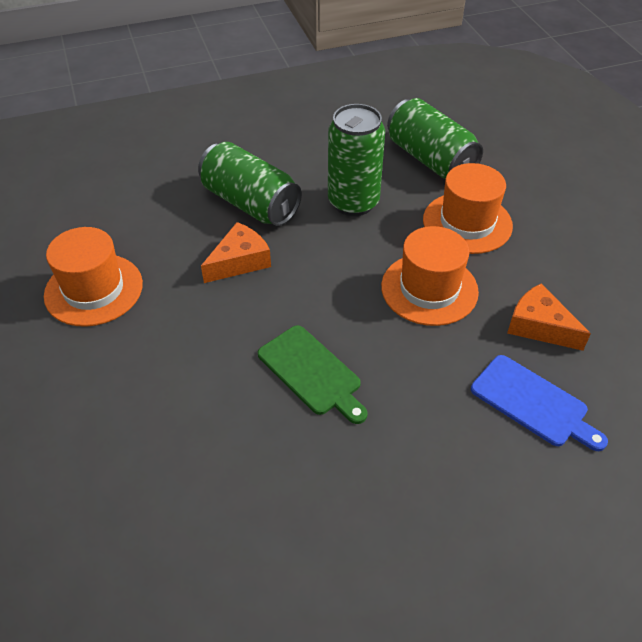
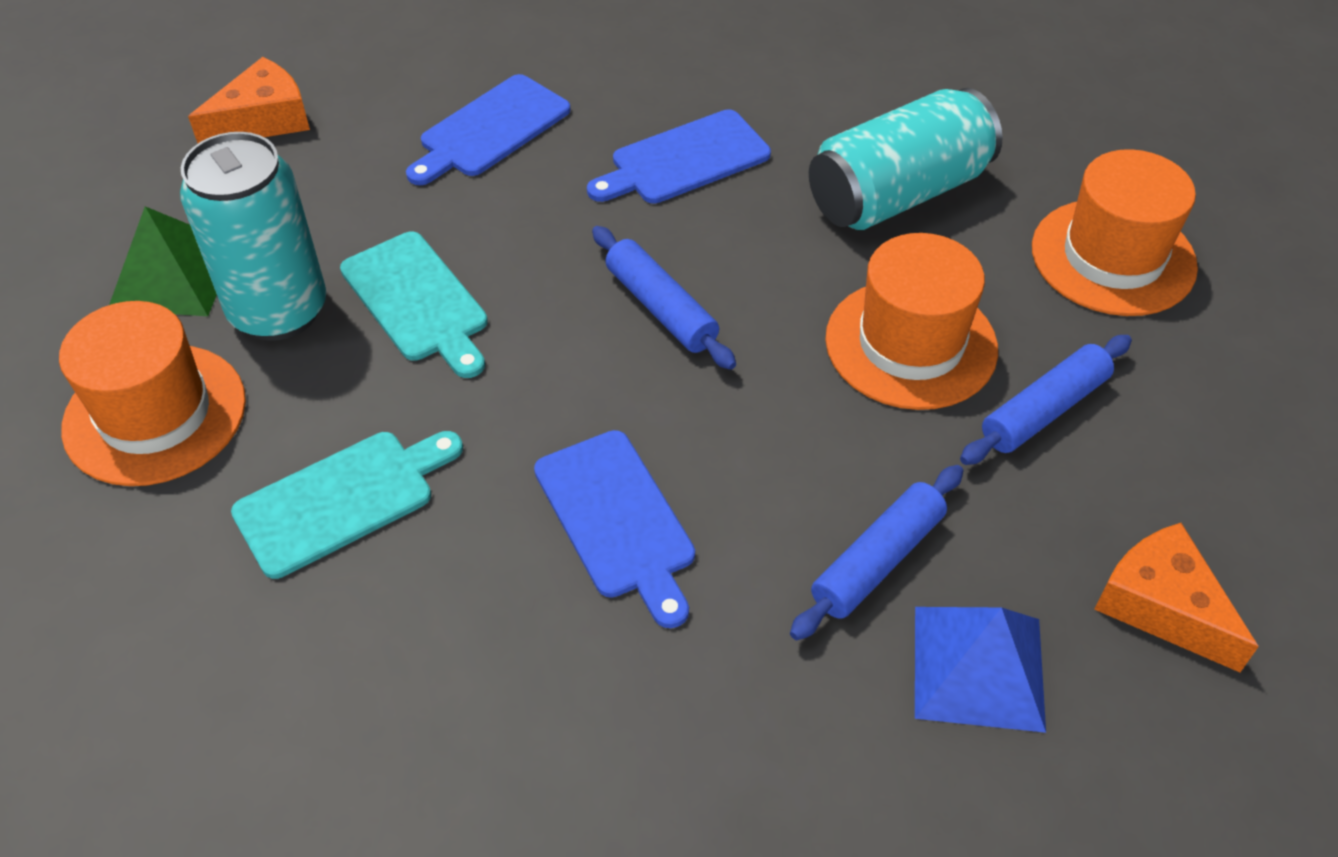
blue cutting board: [471,355,608,451] = 1 -> [406,74,570,185] [534,430,695,628] [587,109,771,203] = 3
blue pyramid: none = 0 -> [915,607,1046,733] = 1
blue rolling pin: none = 0 -> [592,226,736,370] [790,465,963,640] [960,335,1132,465] = 3
green can: [198,142,302,226] [328,104,385,216] [387,98,483,179] = 3 -> none = 0
green cutting board: [258,325,368,424] = 1 -> none = 0
green pyramid: none = 0 -> [109,206,217,316] = 1
turquoise can: none = 0 -> [180,132,326,341] [809,88,1003,230] = 2
turquoise cutting board: none = 0 -> [231,431,463,579] [340,232,488,378] = 2

